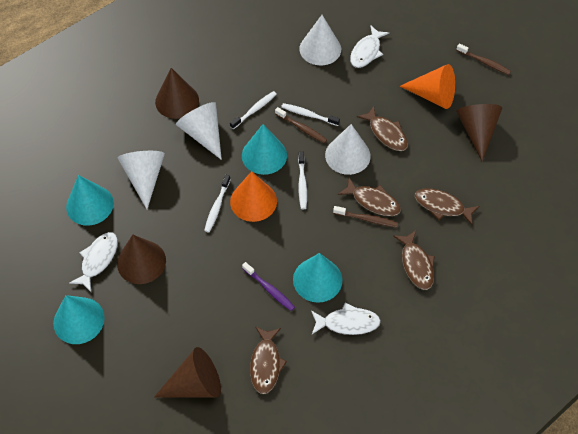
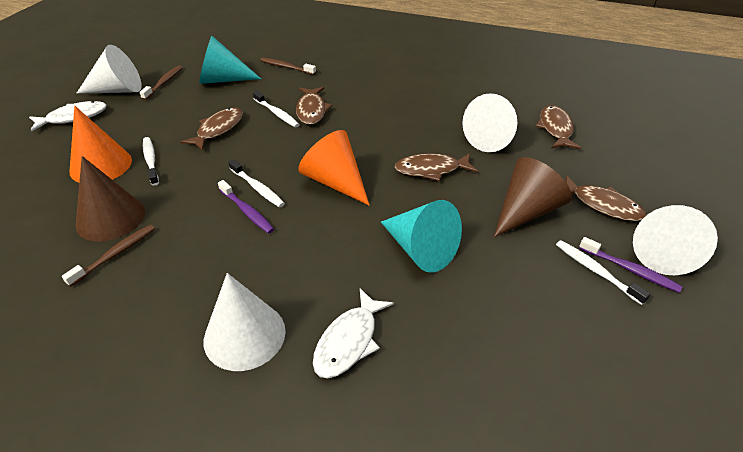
brown cone: [117,235,166,284] [154,347,221,397] [155,68,199,119] [456,104,503,162] = 4 -> [75,156,145,242] [494,157,572,237] = 2
purple toothbrush: [242,262,295,311] = 1 -> [218,180,274,234] [579,237,683,293] = 2
turquoise cone: [53,295,105,344] [66,175,114,226] [242,124,287,175] [293,253,342,303] = 4 -> [199,36,261,84] [381,200,462,273] = 2
white fish: [69,232,118,292] [311,303,381,335] [350,25,389,68] = 3 -> [29,101,107,132] [313,289,394,379] = 2

